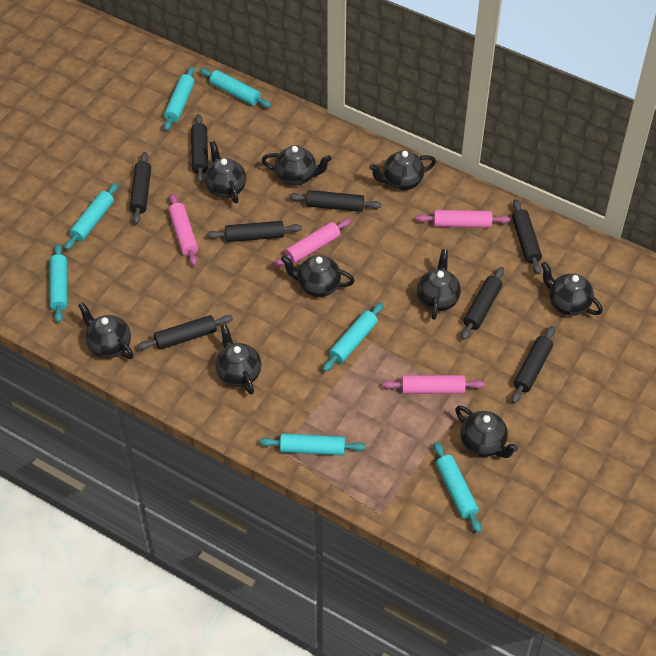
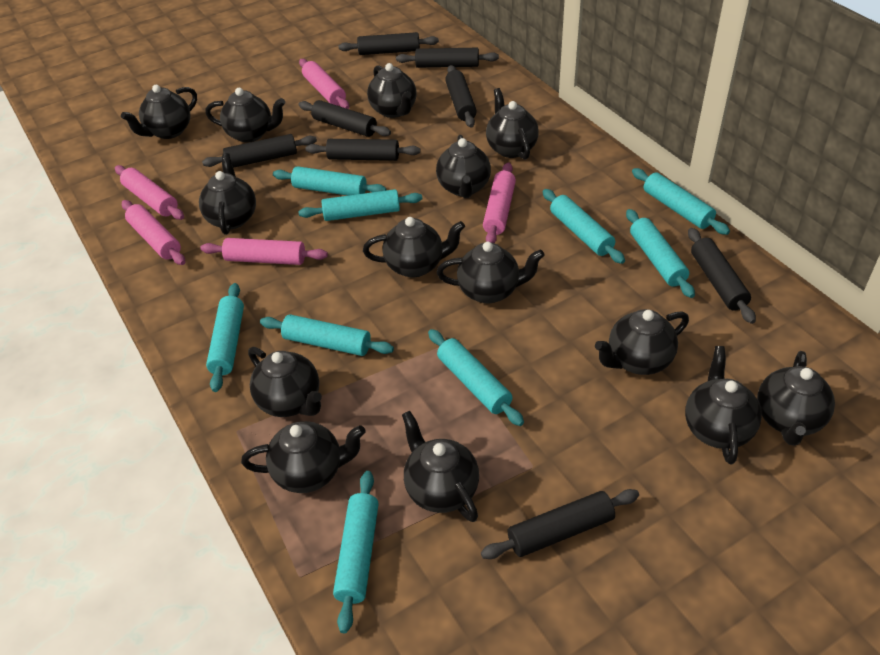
black teapot: [78,302,134,359] [205,141,246,203] [216,324,261,395] [262,145,332,185] [281,255,355,297] [369,150,436,190] [417,249,461,320] [455,406,518,458] [541,262,603,316] = 9 -> [121,85,197,139] [199,153,256,235] [205,88,285,143] [241,421,366,493] [248,347,322,417] [363,217,465,278] [367,63,417,118] [402,411,479,522] [436,135,491,198] [437,242,545,304] [486,88,539,160] [595,309,689,375] [685,346,762,464] [757,351,835,446] = 14
pink rolling pin: [168,193,198,266] [273,218,351,267] [382,375,485,394] [416,210,510,228] = 4 -> [115,165,184,220] [122,200,185,265] [200,238,328,265] [299,59,349,109] [483,162,516,243] = 5
turquoise rolling pin: [50,243,67,323] [65,183,118,250] [164,67,195,131] [199,68,271,108] [260,433,365,455] [323,303,384,372] [434,442,481,533] = 7 -> [206,283,244,392] [260,314,394,356] [273,166,386,196] [298,189,422,221] [333,471,379,633] [428,329,524,426] [543,189,625,264] [626,209,695,298] [632,168,730,235] = 9

